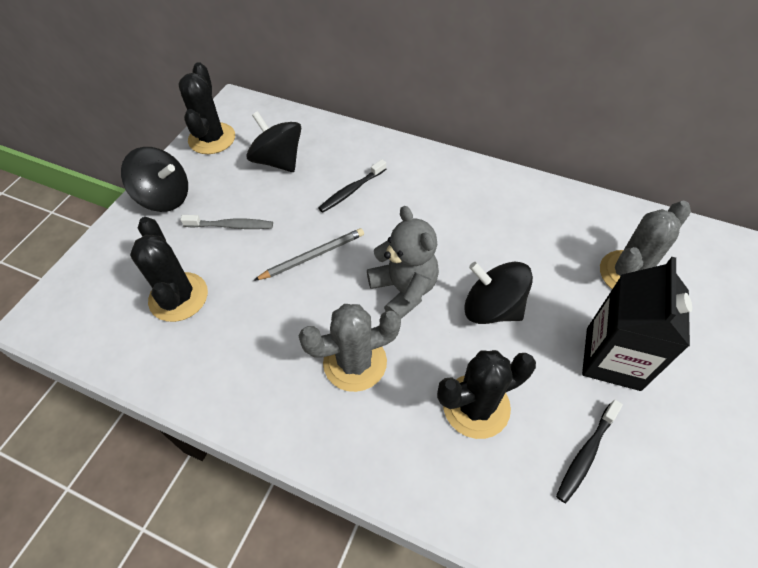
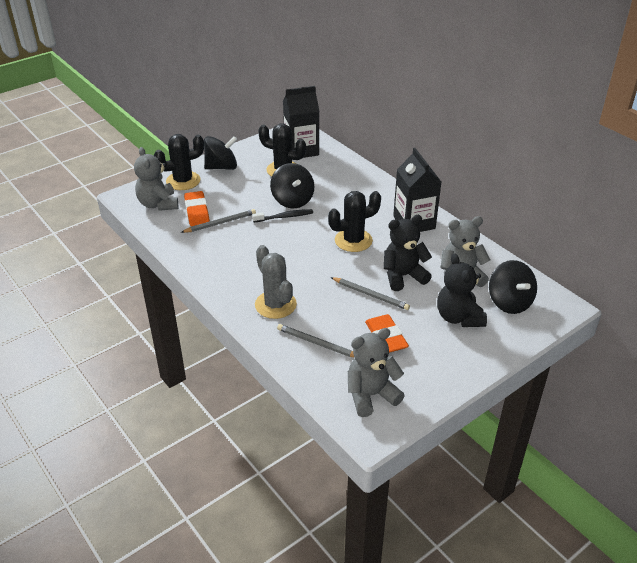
black carton: [582,257,692,391] = 1 -> [283,86,319,158] [393,148,441,232] = 2
black teddy bear: none = 0 -> [384,215,432,291] [437,254,487,327] = 2
black toothbrush: [318,159,386,213] [556,400,623,503] = 2 -> [252,209,313,222] = 1
grey cactus: [299,304,401,392] [600,201,691,289] = 2 -> [255,245,297,319] = 1
grey pencil: [254,228,364,281] = 1 -> [181,209,256,233] [277,324,355,358] [331,277,410,310] = 3
grey teddy bear: [367,206,439,319] = 1 -> [134,147,178,211] [348,328,405,417] [441,216,490,287] = 3
grey toothbrush: [180,215,273,229] = 1 -> none = 0
orange eraser: none = 0 -> [184,191,210,226] [365,314,409,353] = 2

